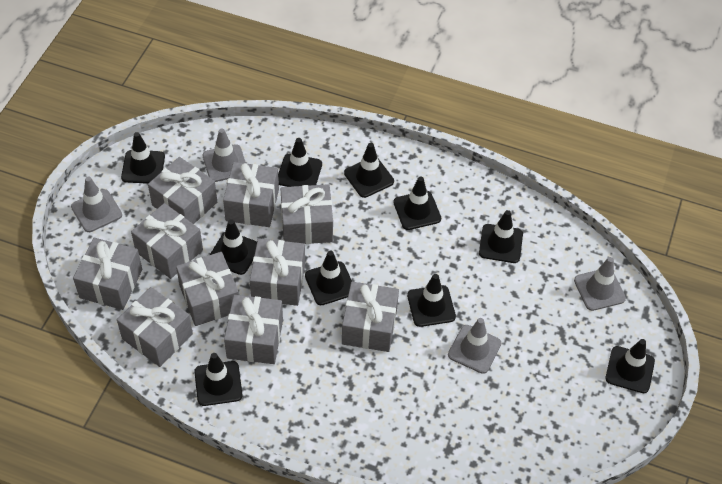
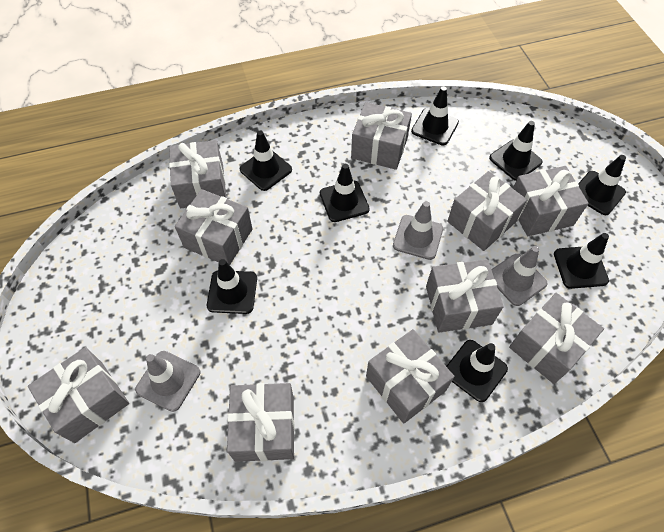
black traffic cone: [121,132,165,184] [194,353,243,406] [210,219,257,275] [278,138,322,187] [305,251,352,305] [344,143,394,198] [393,176,441,230] [407,274,456,327] [479,210,523,263] [605,339,655,393] = 10 -> [207,259,257,314] [240,131,292,191] [320,164,370,222] [411,86,459,146] [446,340,508,402] [489,121,542,181] [554,233,609,289] [578,155,626,215] = 8
grey traffic cone: [71,177,122,232] [203,129,246,182] [448,318,501,374] [574,257,626,311] = 4 -> [135,351,200,412] [393,201,443,260] [491,246,548,306] = 3

